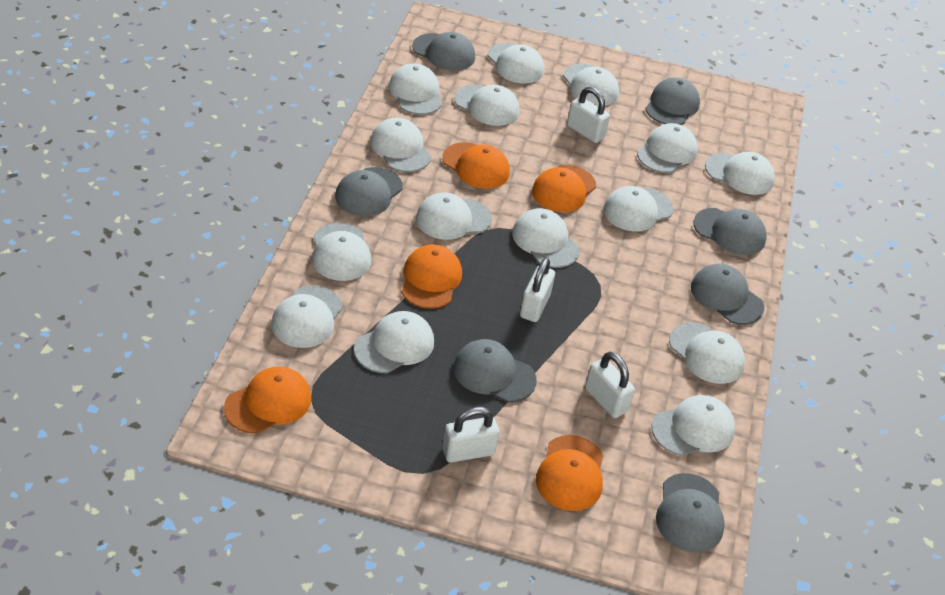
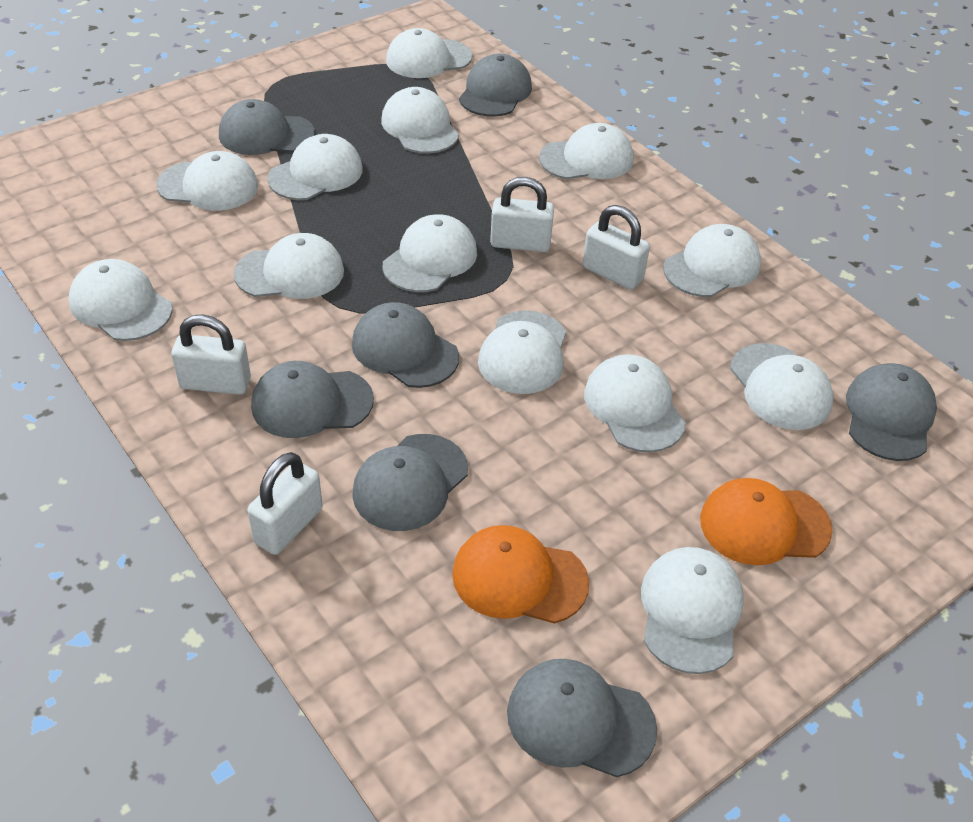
orange cap: [224,366,312,434] [401,244,462,309] [442,142,510,189] [532,165,596,212] [536,435,603,511] = 5 -> [452,525,589,624] [700,478,832,565] = 2
white cap: [271,286,343,348] [312,223,371,281] [354,311,434,373] [370,118,431,172] [389,63,443,115] [416,193,492,240] [454,84,519,126] [487,43,544,83] [512,208,580,268] [563,64,619,106] [603,186,673,232] [637,123,698,173] [651,395,735,456] [669,323,745,384] [705,152,775,195] = 15 -> [69,259,173,341] [156,151,258,211] [234,233,344,299] [267,134,363,200] [381,87,459,154] [382,214,477,292] [386,28,472,78] [478,310,566,394] [539,123,634,179] [584,354,686,452] [641,547,744,674] [663,224,761,297] [730,343,834,430] = 13

